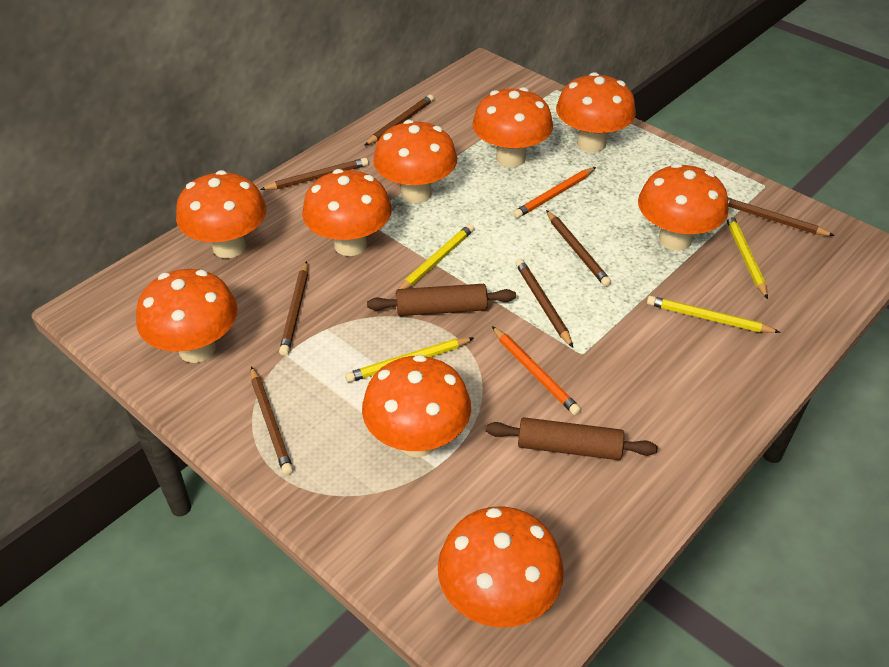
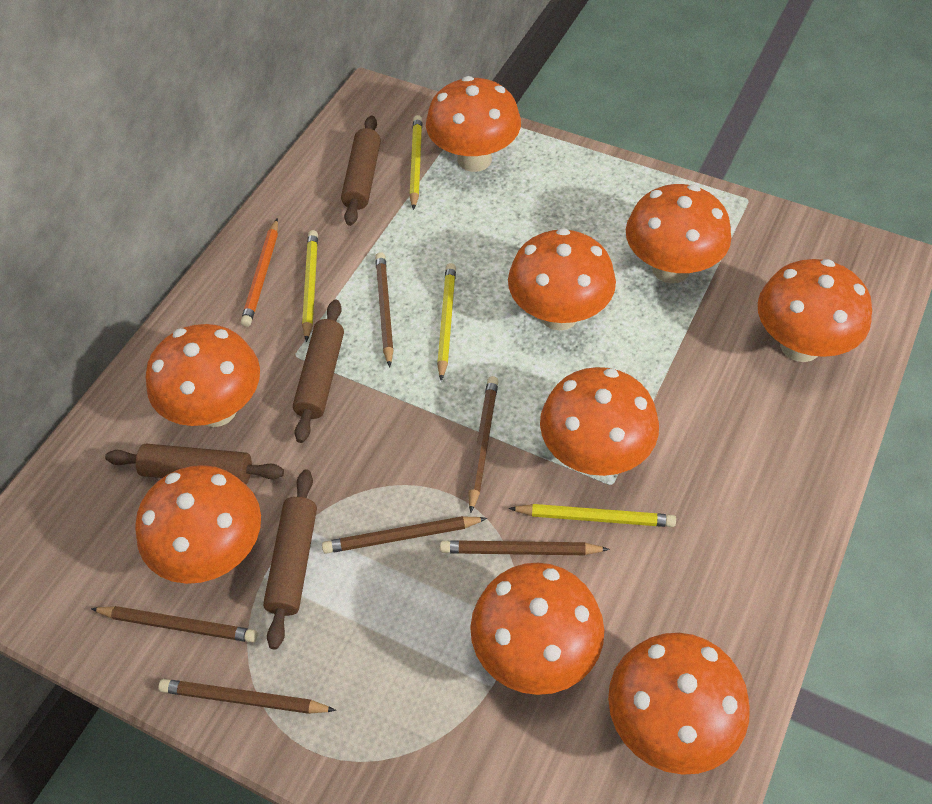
brown pencil: [251,366,293,475] [260,158,368,190] [279,261,308,356] [364,95,434,146] [516,259,573,348] [546,210,612,287] [728,197,835,236] = 7 -> [91,606,257,643] [158,679,336,714] [322,516,487,554] [375,252,394,367] [440,540,610,555] [468,376,498,513] = 6
brown rolling pin: [367,284,516,316] [486,417,658,460] = 2 -> [105,444,284,484] [263,469,317,650] [293,300,344,443] [341,116,381,226] = 4
orange pencil: [492,326,581,415] [513,167,596,218] = 2 -> [241,218,278,327] = 1

